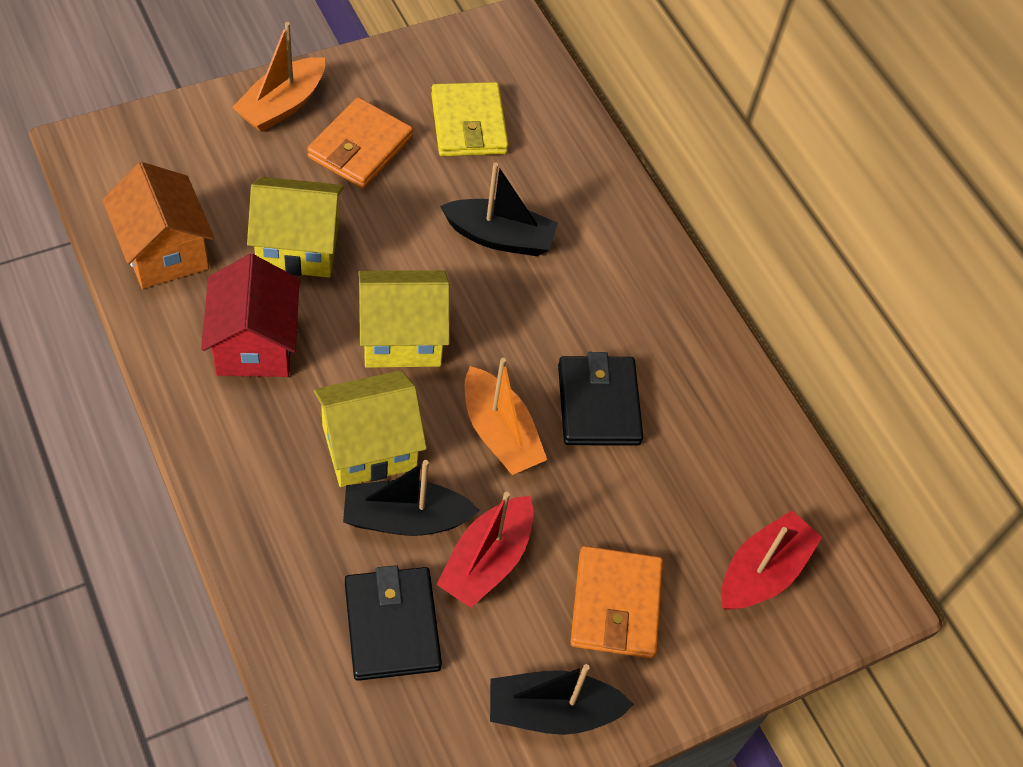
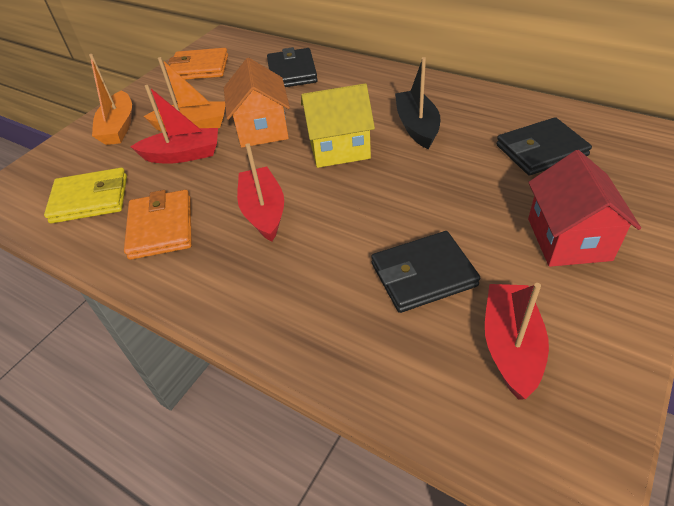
black boat: [343,460,480,536] [440,163,558,256] [490,664,634,735] = 3 -> [395,57,440,149] = 1
black wallet: [345,565,442,681] [558,352,643,446] = 2 -> [267,47,318,87] [371,231,480,313] [496,117,592,175] = 3
red boat: [436,492,534,608] [721,510,823,610] = 2 -> [130,85,218,164] [237,143,284,242] [485,283,549,400] = 3
yellow house: [247,177,344,277] [314,370,427,487] [359,270,450,368] = 3 -> [301,83,375,168] = 1

